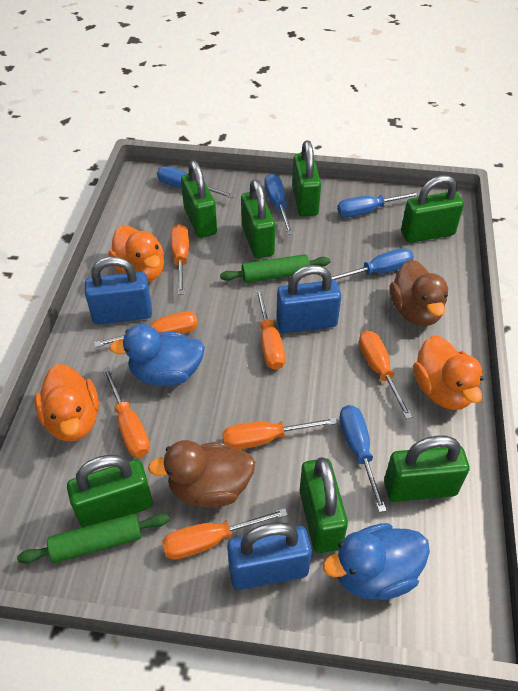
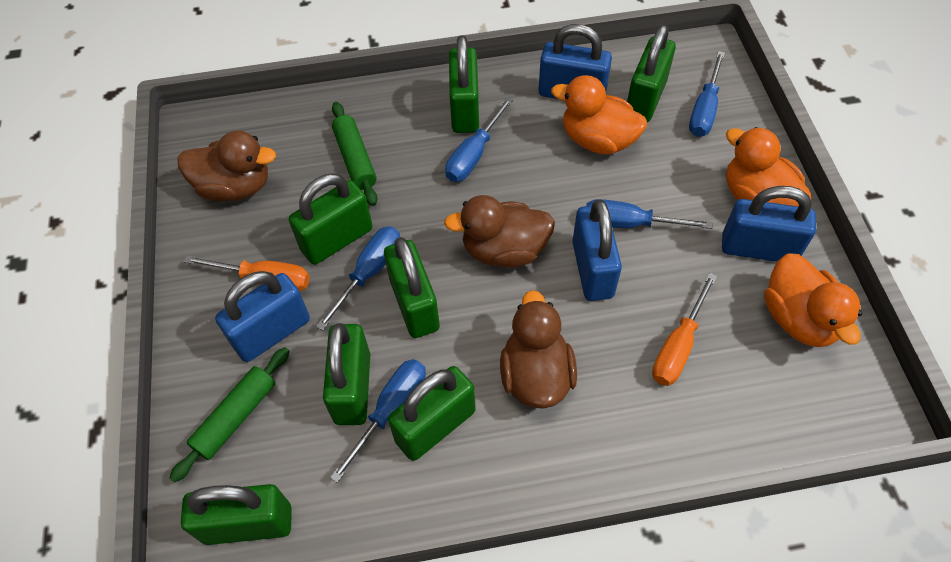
blue duck: [109,324,205,386] [323,523,430,600] = 2 -> none = 0
blue padlock: [85,256,152,324] [227,522,312,590] [276,265,341,333] = 3 -> [215,271,310,362] [538,24,612,99] [572,199,622,301] [722,186,816,262] = 4
brown duck: [148,440,255,508] [390,260,448,326] = 2 -> [177,131,276,201] [444,195,555,268] [500,290,577,409] = 3
orange screwdriver: [94,311,198,347] [102,367,150,458] [162,508,288,560] [171,224,189,295] [222,417,337,450] [255,288,285,370] [359,330,412,419] = 7 -> [184,255,310,292] [652,273,717,386] = 2

